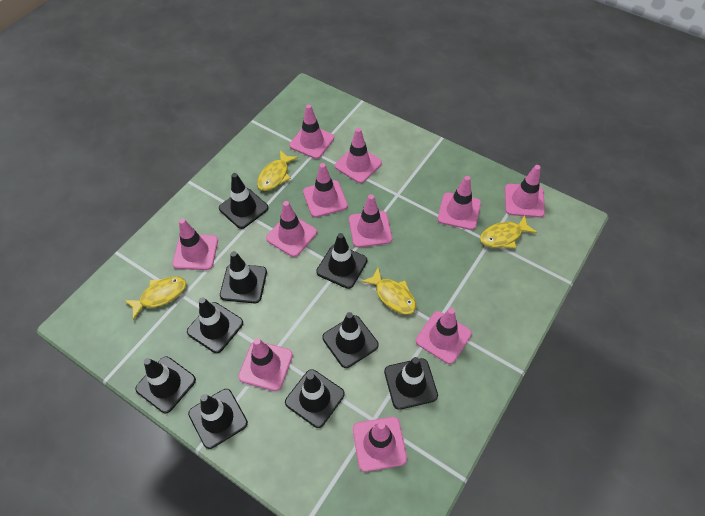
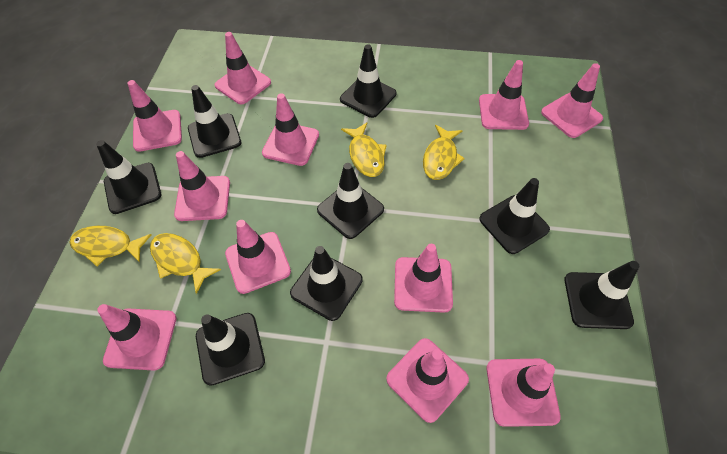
black traffic cone: [135,356,196,413] [187,297,243,353] [188,389,248,449] [219,173,269,229] [220,251,267,304] [285,369,345,428] [316,233,367,289] [322,312,379,368] [384,357,438,410] = 9 -> [96,140,161,214] [188,85,241,158] [196,313,265,386] [290,246,363,321] [317,163,384,239] [340,44,396,118] [479,178,550,254] [564,261,639,329] = 8

